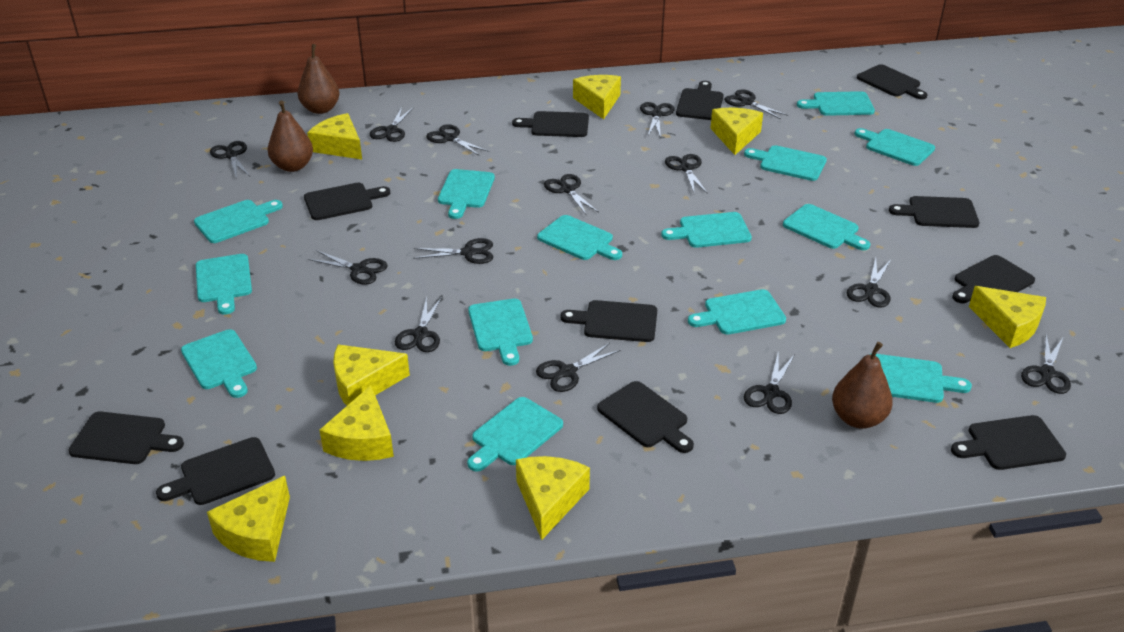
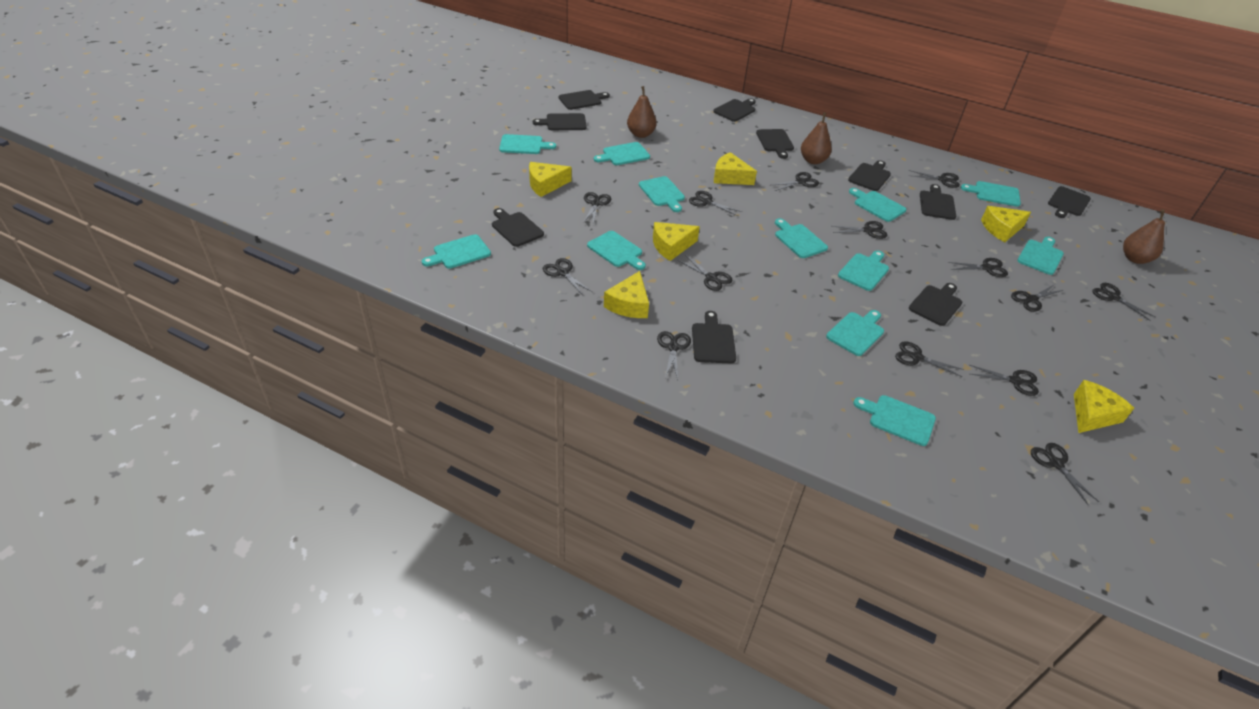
black cutting board: [69,412,184,464] [156,437,275,505] [304,183,390,220] [512,111,589,137] [560,300,657,342] [597,381,694,453] [676,81,723,120] [857,64,927,99] [889,196,979,228] [951,415,1066,470] [952,255,1035,303] = 11 -> [492,208,544,247] [533,113,587,130] [559,90,610,110] [692,311,736,363] [713,98,756,122] [756,129,794,159] [848,160,891,191] [909,283,962,326] [920,184,956,220] [1048,186,1091,218] = 10
turquoise cutting board: [181,329,257,398] [194,200,283,243] [196,254,252,315] [438,169,495,219] [467,397,563,472] [468,299,533,366] [537,215,622,260] [661,212,752,248] [688,289,786,335] [744,145,827,181] [783,204,870,250] [797,91,875,116] [854,128,935,166] [869,354,972,403] = 14 -> [422,234,491,269] [499,134,556,154] [587,231,646,270] [594,142,650,165] [639,176,685,212] [775,218,828,258] [826,310,884,356] [838,251,889,291] [849,188,906,222] [853,395,936,446] [961,181,1021,207] [1017,237,1064,275] = 12
yellow cheese: [207,476,290,562] [307,113,362,159] [319,385,394,461] [333,344,410,406] [516,456,590,540] [573,75,621,119] [710,108,763,155] [969,286,1046,348] = 8 -> [529,162,572,197] [604,271,649,318] [653,222,700,261] [714,152,757,185] [981,206,1031,242] [1074,380,1134,433] = 6

